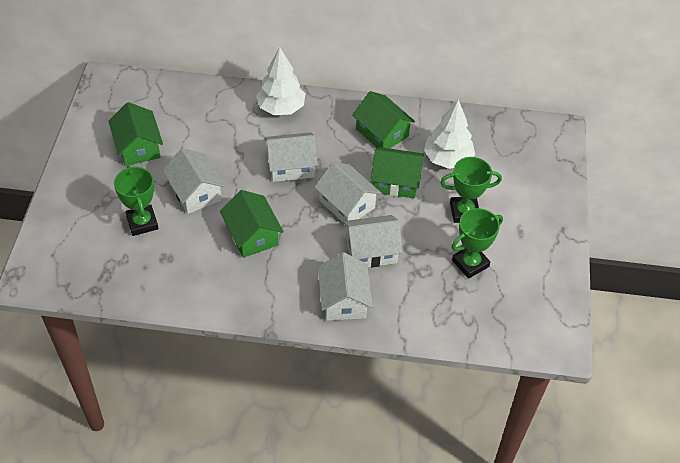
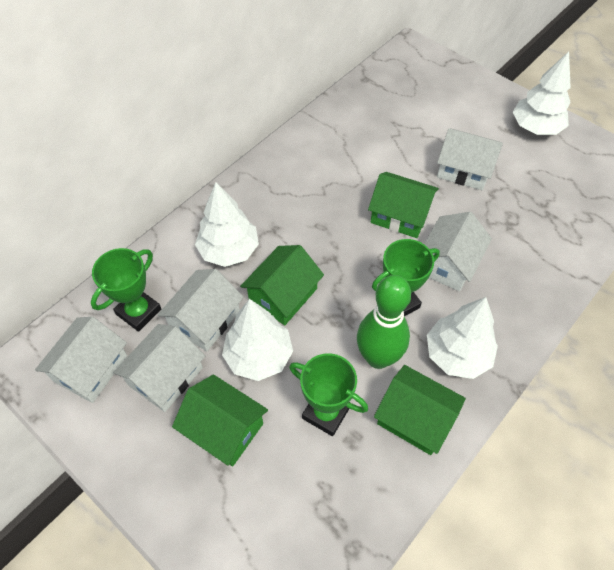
green bowling pin: none = 0 -> [357,275,411,369] = 1
white tree: [256,47,306,115] [424,100,475,169] = 2 -> [195,182,259,267] [222,299,293,381] [427,297,498,379] [513,52,571,135] = 4

